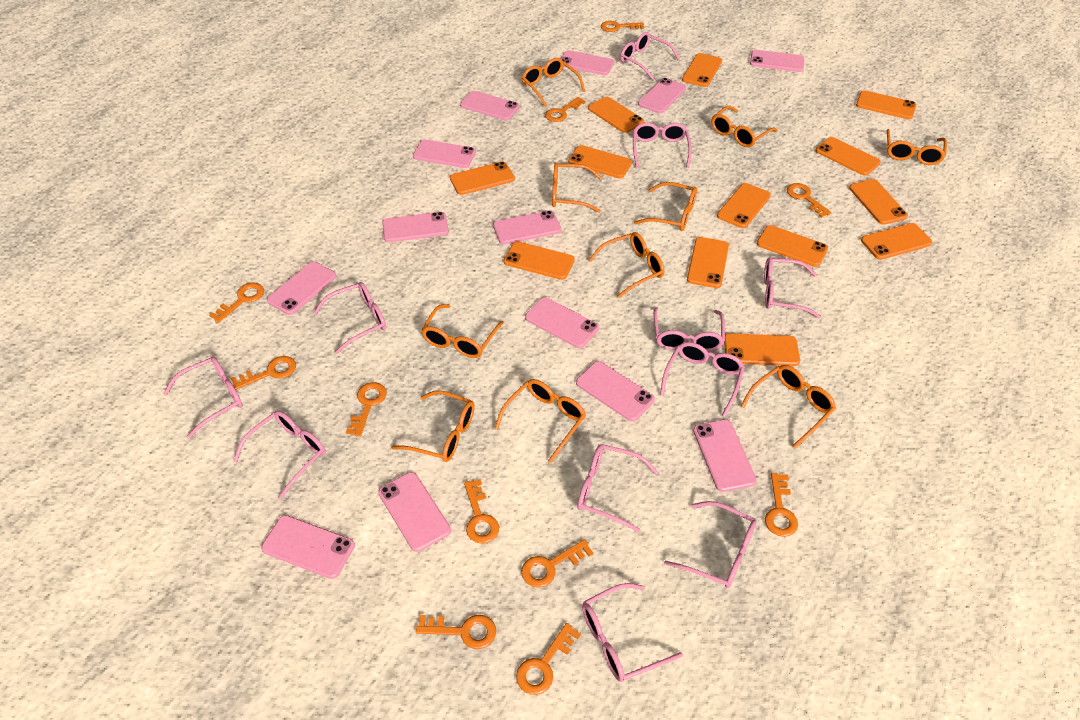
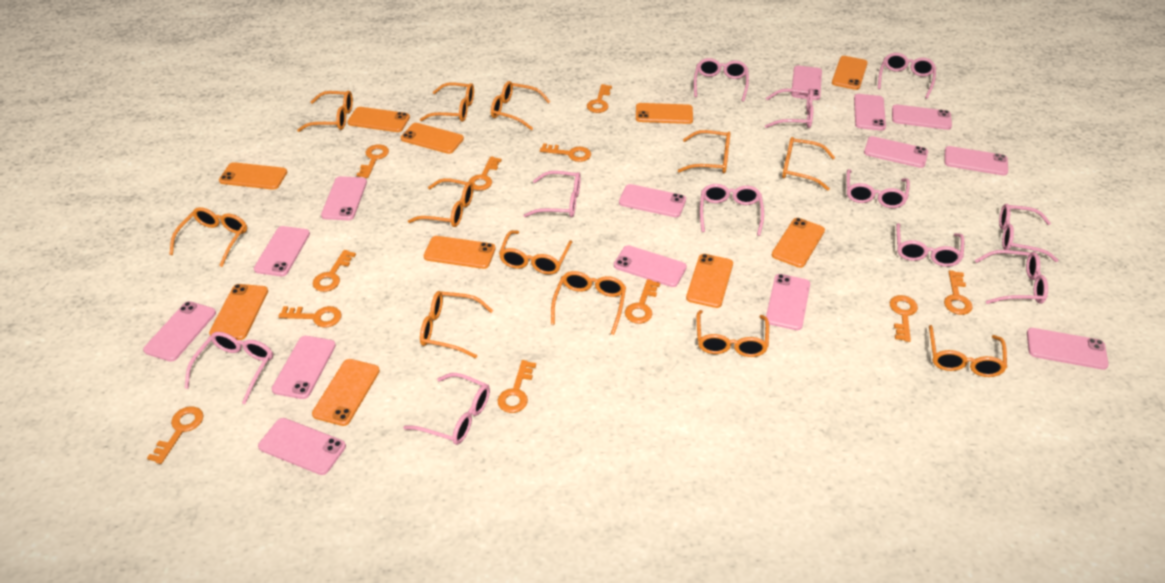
orange glasses: [391,390,475,462] [421,304,504,358] [494,379,586,463] [522,58,585,107] [552,163,601,213] [589,232,664,298] [634,182,697,231] [711,106,778,147] [741,365,836,448] [887,129,947,165] = 10 -> [169,207,247,267] [297,91,353,132] [408,178,473,227] [420,82,474,122] [420,291,493,358] [491,81,550,130] [499,230,572,274] [551,271,626,335] [678,130,730,173] [697,310,769,357] [782,137,835,191] [929,325,1007,377] = 12
orange phone: [450,162,515,195] [504,241,575,280] [568,145,632,178] [588,97,644,133] [682,53,722,87] [687,237,729,288] [717,183,771,228] [724,333,800,366] [757,225,828,267] [816,137,880,176] [849,179,908,225] [856,90,917,119] [861,223,932,260] = 13 -> [209,284,268,340] [219,162,287,190] [312,359,380,426] [347,107,410,132] [401,123,464,154] [424,236,496,269] [636,103,693,124] [686,254,733,308] [772,218,825,268] [832,56,868,90] = 10
pink phone: [261,515,355,579] [267,262,336,315] [378,472,451,552] [382,212,449,242] [413,139,476,168] [460,91,520,120] [493,210,561,244] [525,297,599,348] [560,50,614,75] [576,361,655,421] [638,78,686,113] [693,419,756,492] [750,50,805,72] = 13 -> [143,301,216,362] [254,226,310,276] [258,418,346,475] [272,336,336,399] [321,176,367,220] [614,245,687,287] [619,184,686,217] [766,274,810,330] [791,66,822,100] [854,94,886,131] [864,136,928,168] [892,105,952,130] [944,146,1008,176] [1027,328,1109,370] = 14

